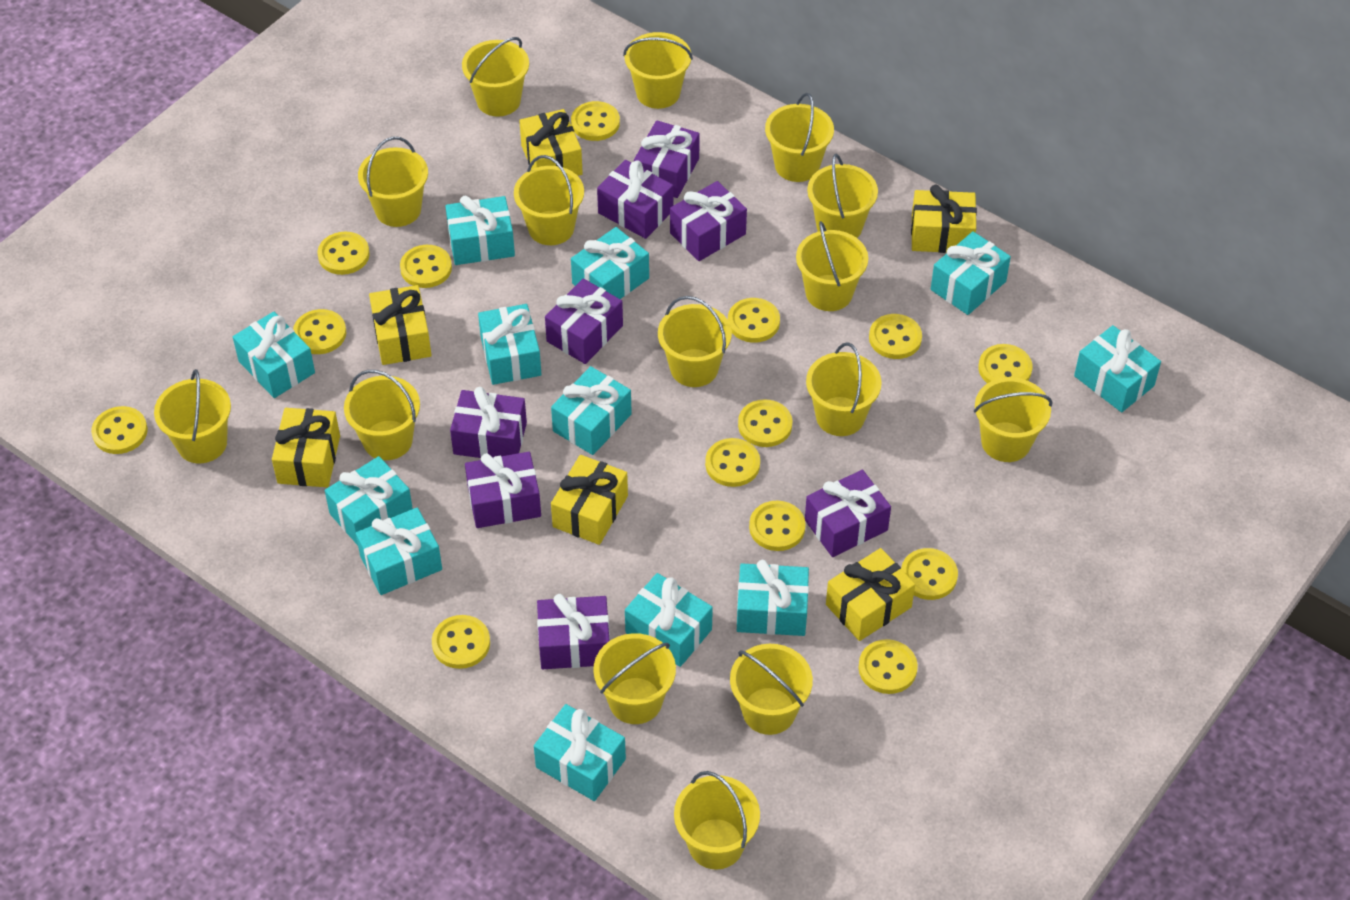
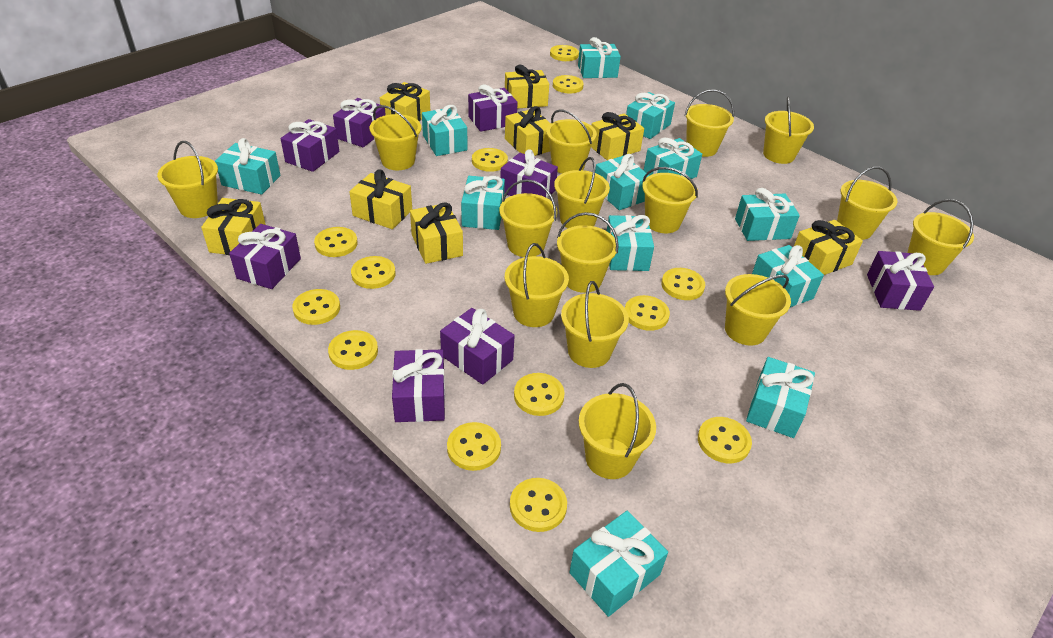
yellow button: [91,406,148,454] [293,309,346,354] [318,232,370,275] [400,245,452,288] [432,615,490,669] [571,101,620,141] [705,438,760,487] [728,298,780,343] [738,399,792,447] [749,501,806,551] [858,639,918,694] [869,314,922,359] [901,548,958,600] [978,344,1032,383] = 14 -> [292,289,340,325] [314,227,358,257] [328,330,378,370] [351,256,396,289] [447,422,501,471] [472,148,508,172] [510,478,567,532] [514,373,565,416] [550,45,579,61] [553,75,584,94] [625,295,670,331] [661,268,705,300] [698,417,752,463] = 13
yellow gift: [272,408,340,487] [369,285,432,365] [519,109,583,176] [551,455,628,545] [826,548,915,641] [911,185,977,253] = 6 -> [201,198,266,255] [349,169,412,229] [380,82,430,122] [410,202,463,264] [505,64,549,109] [505,106,551,156] [591,112,644,161] [794,220,863,275] = 8

